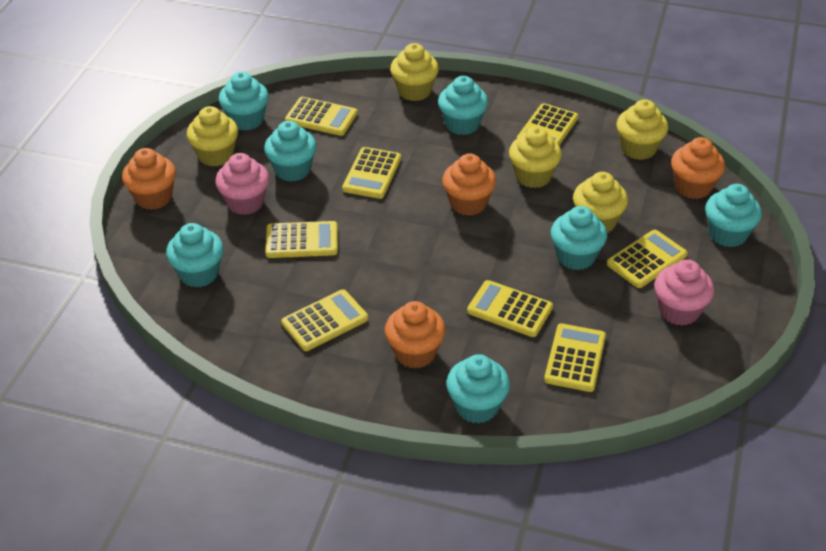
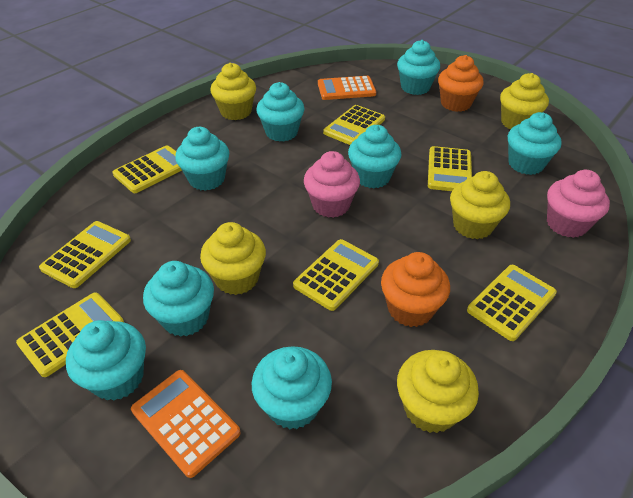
orange calculator: none = 0 -> [131,370,241,478] [318,76,376,100] = 2
orange cupcake: [122,148,176,210] [385,301,446,368] [442,153,496,216] [671,137,725,199] = 4 -> [381,252,450,327] [438,55,484,112] = 2
turquoise cupcake: [166,223,223,287] [219,72,269,131] [264,121,317,182] [438,76,488,135] [446,354,510,424] [551,206,607,270] [705,184,762,247] = 7 -> [66,320,146,401] [143,261,214,337] [175,127,229,191] [252,346,332,429] [256,82,305,142] [348,125,402,188] [397,40,440,95] [508,112,562,175] = 8
yellow calculator: [265,221,338,258] [281,289,368,351] [285,97,358,136] [342,147,401,199] [467,280,553,337] [517,103,578,146] [544,323,606,392] [607,230,688,288] = 8 -> [16,292,124,377] [39,221,131,288] [112,145,182,193] [293,239,379,311] [323,105,385,145] [428,146,472,191] [467,265,557,341] = 7

